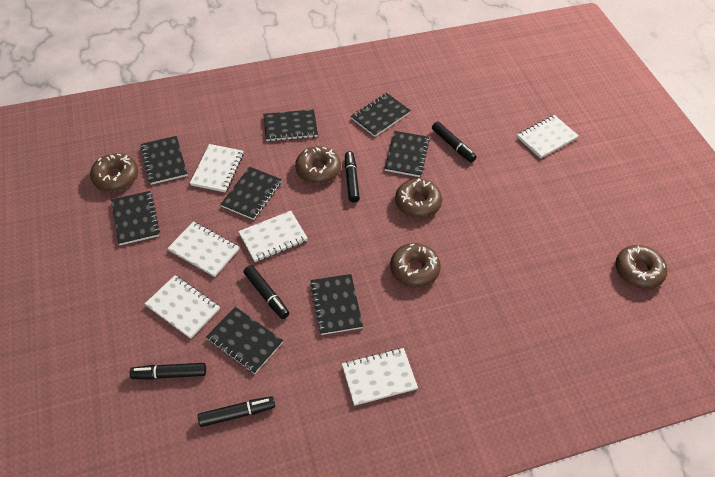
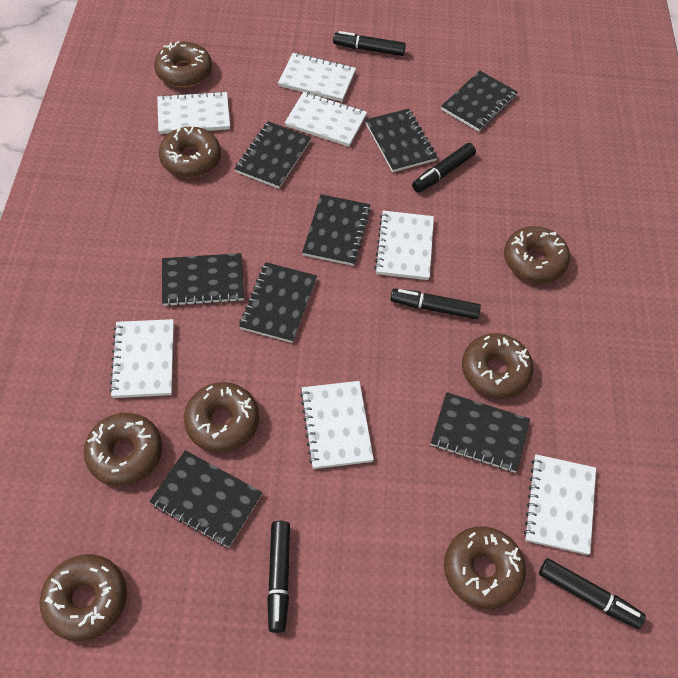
brown donut: [90,153,138,192] [295,146,341,184] [390,243,441,288] [395,178,442,218] [615,245,667,289] = 5 -> [39,554,127,641] [84,413,162,486] [154,41,212,87] [159,126,221,177] [184,382,259,453] [444,526,526,609] [462,333,534,399] [504,226,570,283] = 8
white notebook: [145,275,220,339] [167,221,239,277] [190,144,244,193] [238,211,308,262] [342,348,418,406] [517,115,579,159] = 6 -> [109,319,174,398] [157,91,230,134] [278,53,356,102] [285,92,367,147] [300,381,374,469] [374,211,434,280] [524,454,596,555] = 7

